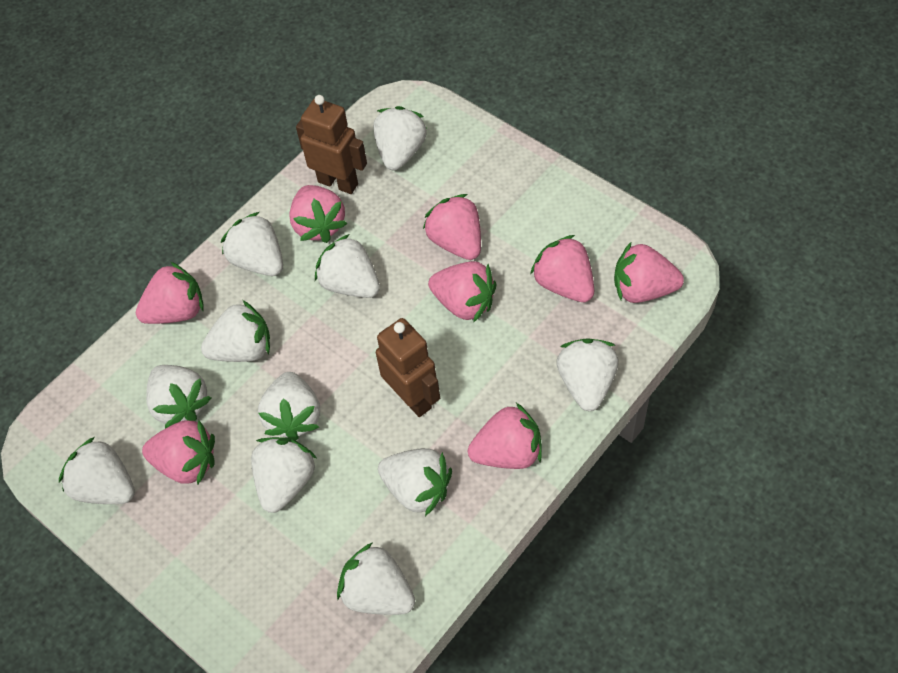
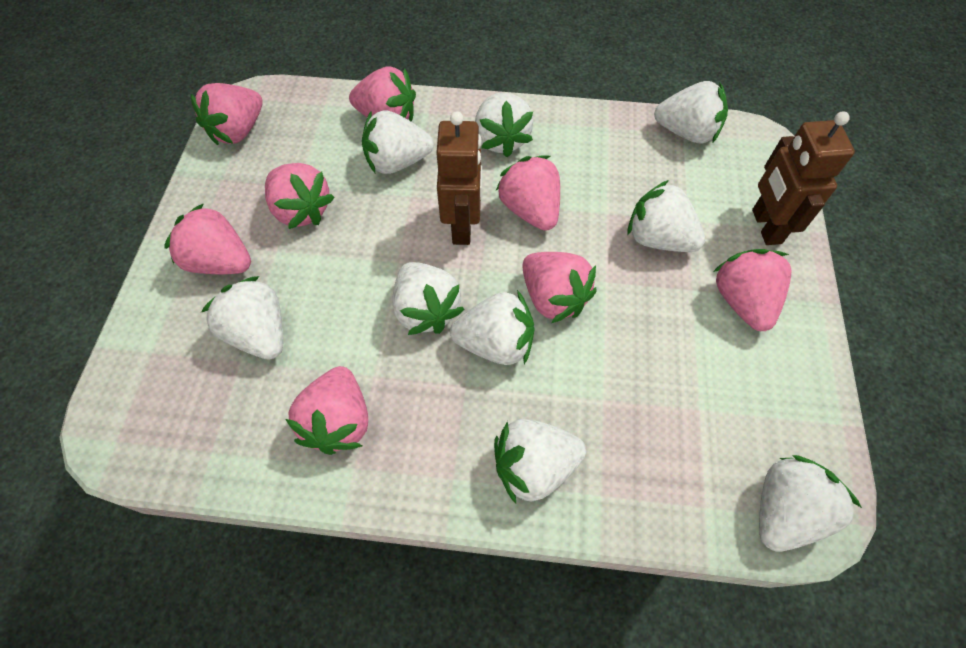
white strawberry: [59,437,135,504] [146,365,211,429] [201,300,270,362] [221,212,283,276] [251,437,316,513] [258,372,320,441] [315,234,380,298] [337,543,415,615] [373,106,427,170] [378,448,452,516] [556,338,619,411] = 11 -> [201,276,283,360] [362,110,434,174] [392,262,465,335] [450,290,535,365] [475,93,534,158] [494,419,586,503] [627,180,705,252] [654,81,728,143] [759,455,862,552] = 9

